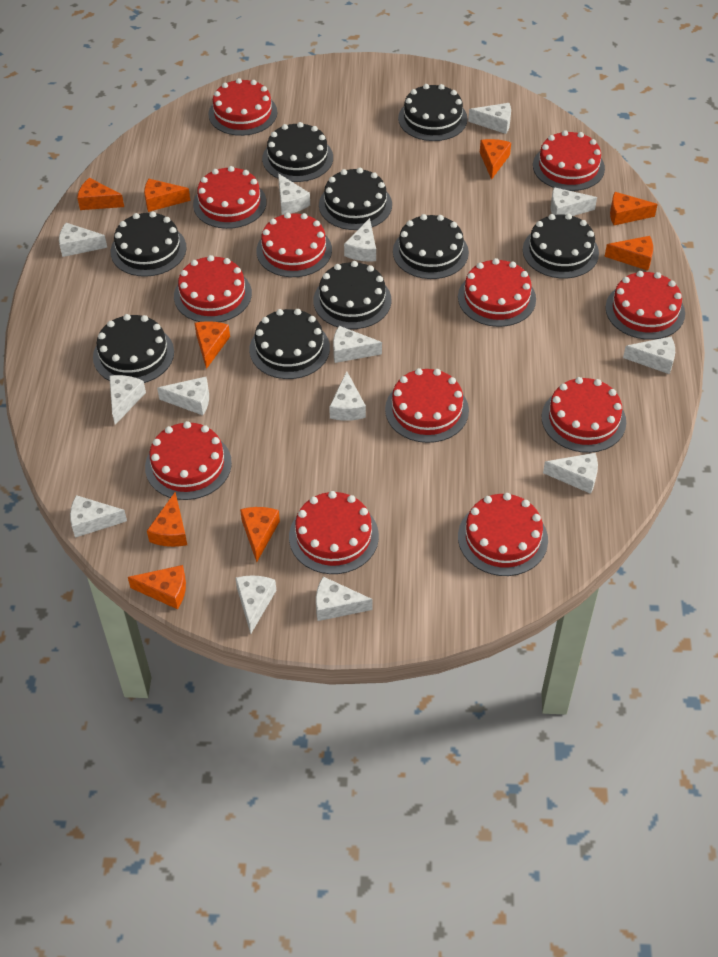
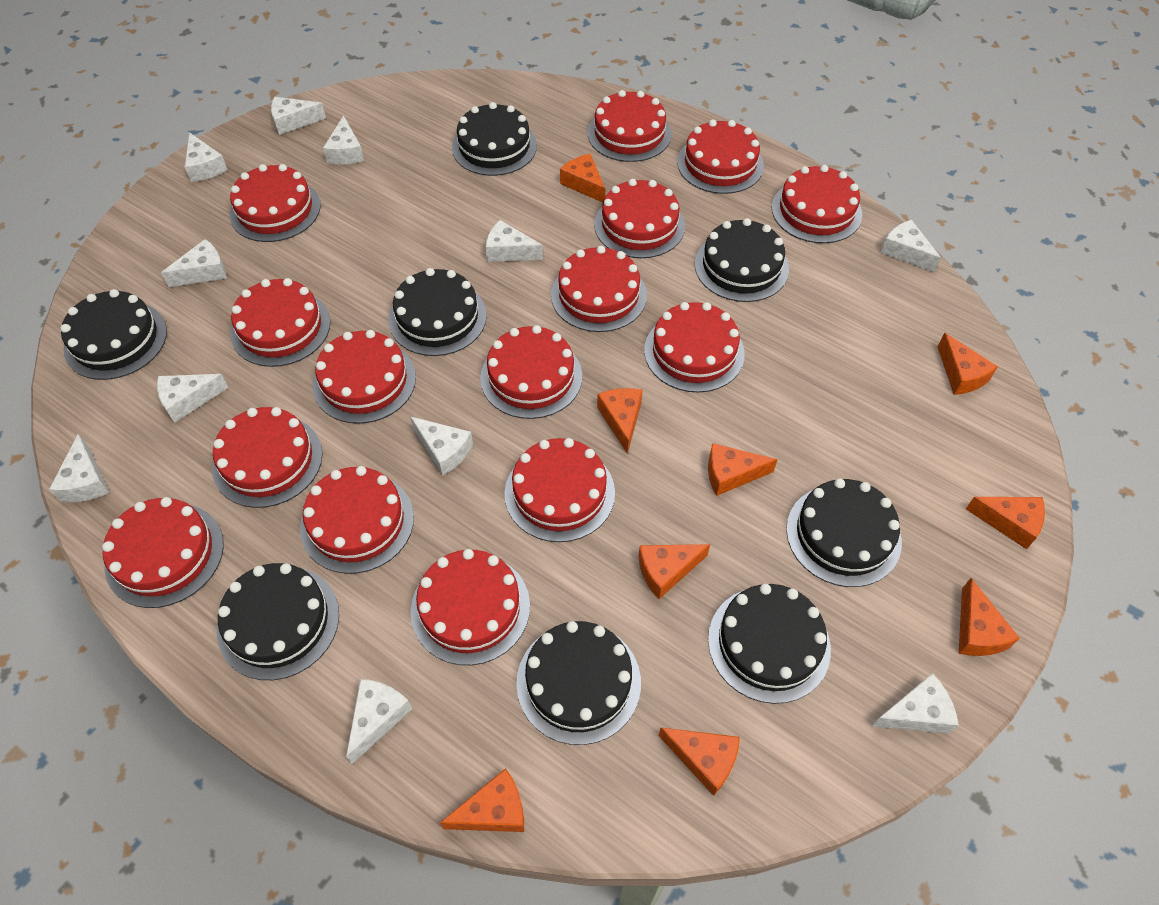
black cake: [93,314,174,383] [111,211,186,277] [249,309,330,379] [262,122,333,182] [313,261,392,329] [319,168,392,230] [393,214,469,279] [398,84,468,141] [523,214,599,278] = 9 -> [60,289,167,380] [217,563,339,680] [389,268,487,356] [452,102,537,176] [516,621,641,745] [695,218,789,302] [708,584,831,704] [786,478,902,587] = 8
red cake: [145,421,232,500] [174,255,252,322] [193,166,266,229] [208,78,277,136] [256,212,332,277] [289,491,379,574] [385,368,469,443] [458,258,536,327] [458,493,548,576] [533,130,605,191] [542,377,626,453] [605,271,685,340] = 12 -> [102,497,224,608] [212,407,323,508] [229,164,321,242] [230,278,330,367] [300,466,414,574] [313,330,416,424] [411,549,530,665] [480,325,582,419] [504,438,615,542] [551,246,647,332] [588,90,672,162] [594,179,685,258] [644,302,745,393] [677,120,764,194] [772,165,862,243] = 15
white cheese: [59,223,107,257] [70,495,127,538] [109,375,146,425] [157,377,209,415] [235,576,276,634] [278,173,310,215] [316,577,372,621] [329,371,366,421] [333,326,382,363] [344,218,376,262] [468,103,511,134] [543,453,598,494] [551,187,597,216] [623,336,675,374] = 14 -> [49,434,110,502] [157,374,229,423] [161,239,227,287] [185,132,228,182] [271,97,326,135] [323,115,364,165] [346,679,412,764] [410,417,473,476] [486,220,543,262] [872,673,959,734] [880,220,941,272] = 11

